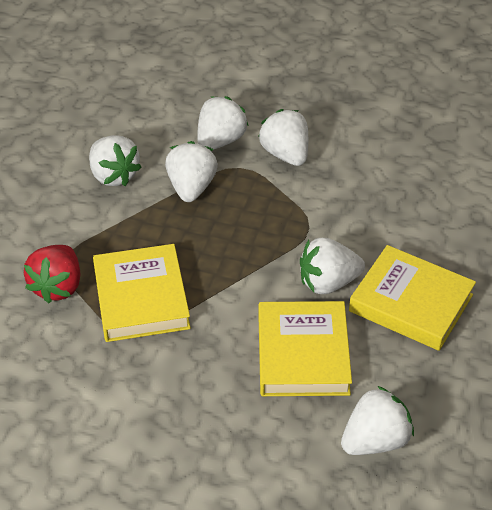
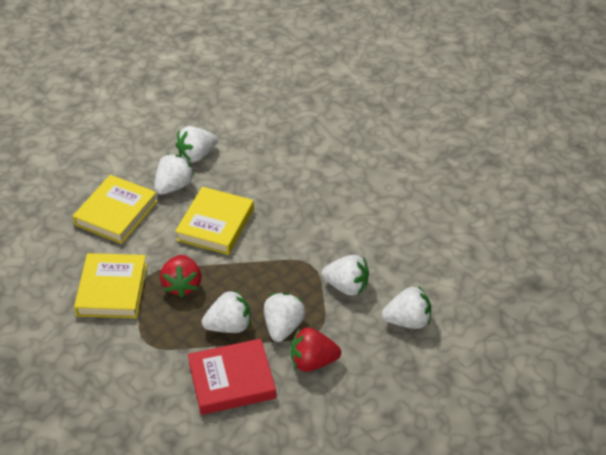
red book: none = 0 -> [188,339,276,415] = 1
red strawberry: [24,245,80,303] = 1 -> [160,255,201,298] [291,328,341,372] = 2

